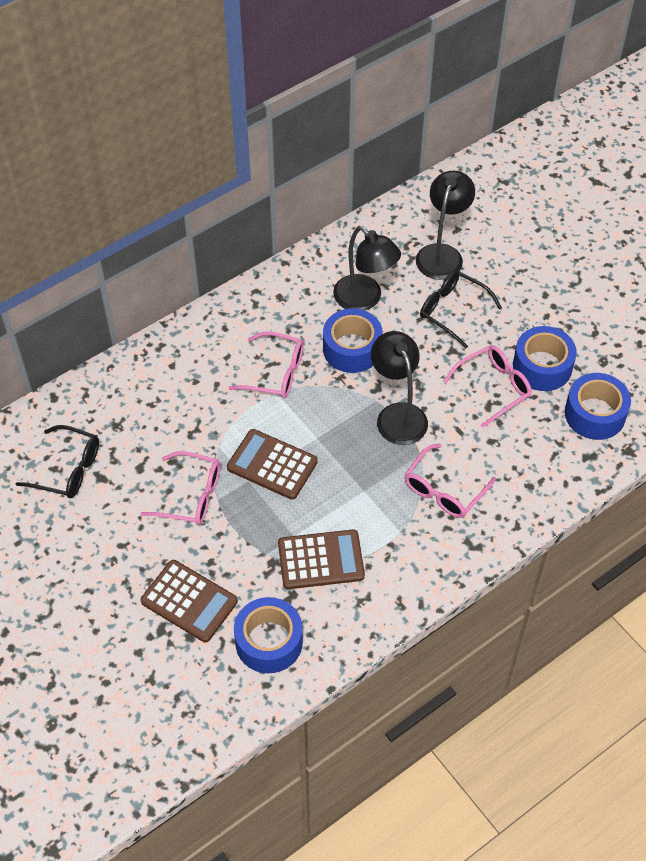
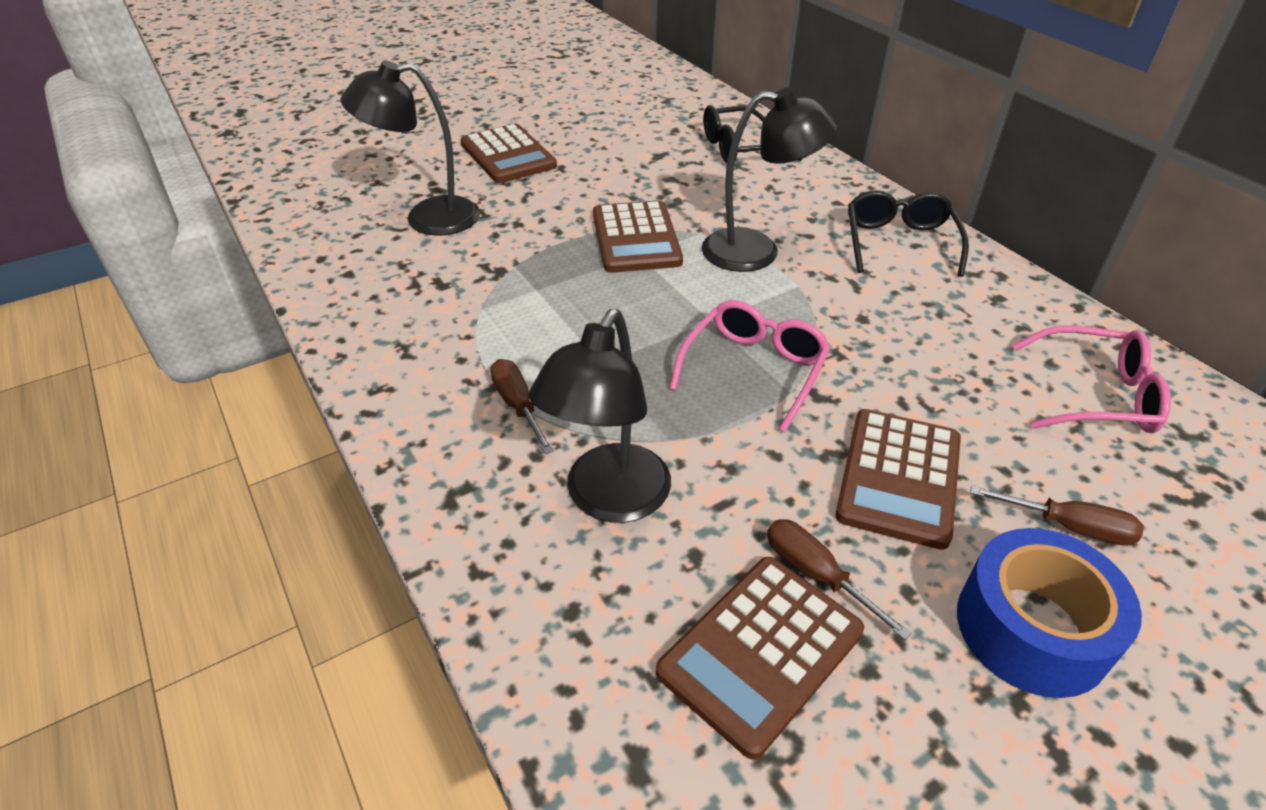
blue tape: [234,597,303,673] [323,308,383,373] [513,326,577,391] [565,373,631,440] = 4 -> [957,528,1142,698] = 1
brown calculator: [141,560,238,643] [227,429,318,500] [278,529,365,589] = 3 -> [461,123,557,183] [593,200,683,273] [656,557,864,760] [835,409,961,550] = 4
brown screwdriver: none = 0 -> [490,359,554,454] [767,519,912,640] [970,485,1144,546] = 3
pink glasses: [140,451,220,525] [229,331,304,398] [404,443,496,518] [443,345,532,428] = 4 -> [669,300,831,432] [1012,325,1171,433] = 2

